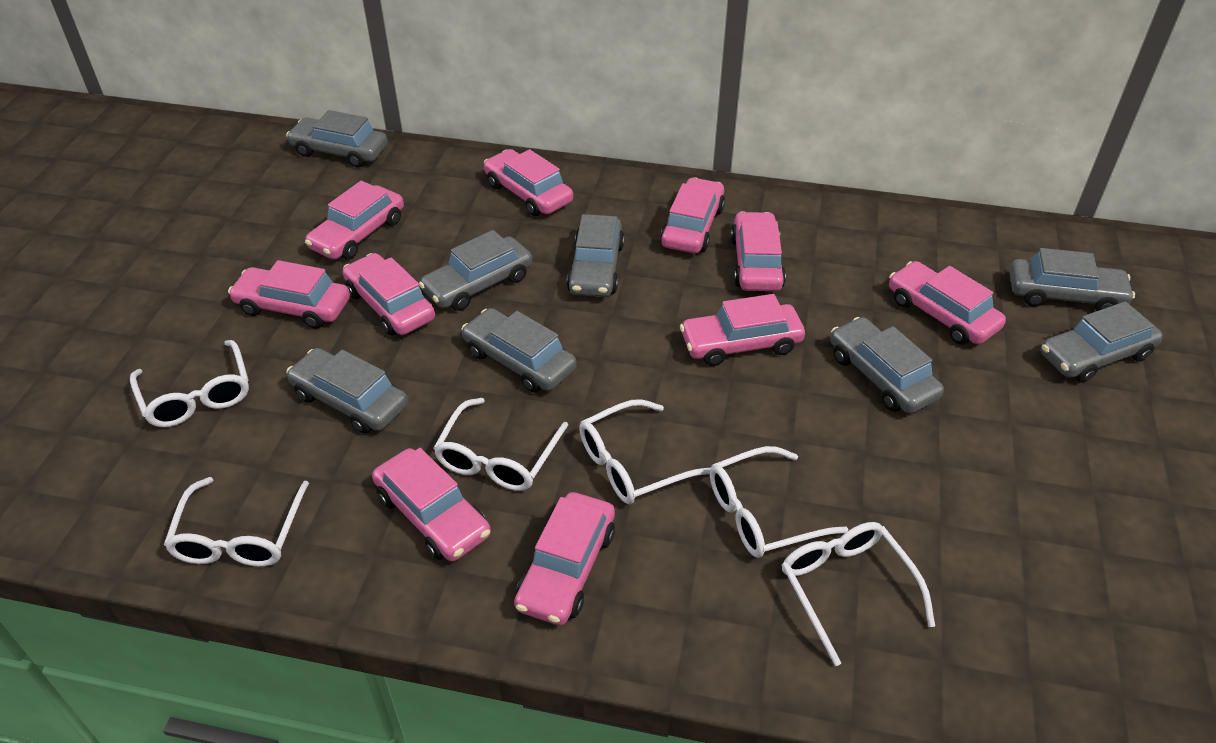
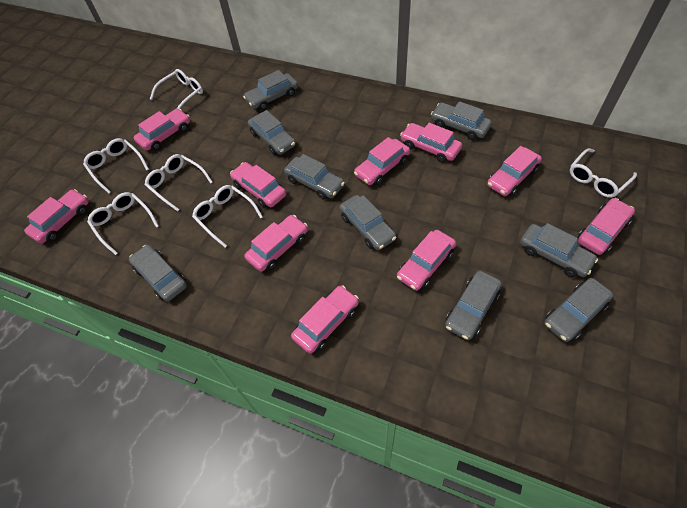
grey car: [286,110,388,167] [287,348,408,434] [419,230,532,311] [462,308,577,393] [567,214,624,297] [830,317,944,414] [1009,248,1135,311] [1041,301,1163,383] = 8 -> [129,245,187,302] [243,70,298,110] [248,110,296,155] [284,154,345,200] [339,195,396,250] [431,101,492,140] [445,270,502,340] [520,223,598,277] [544,278,614,342] = 9

